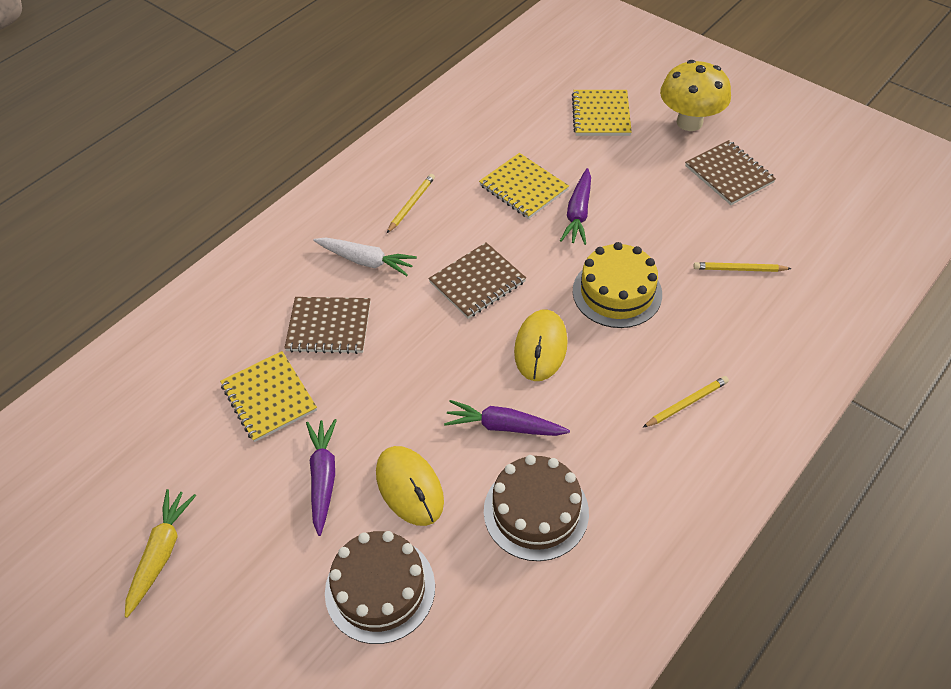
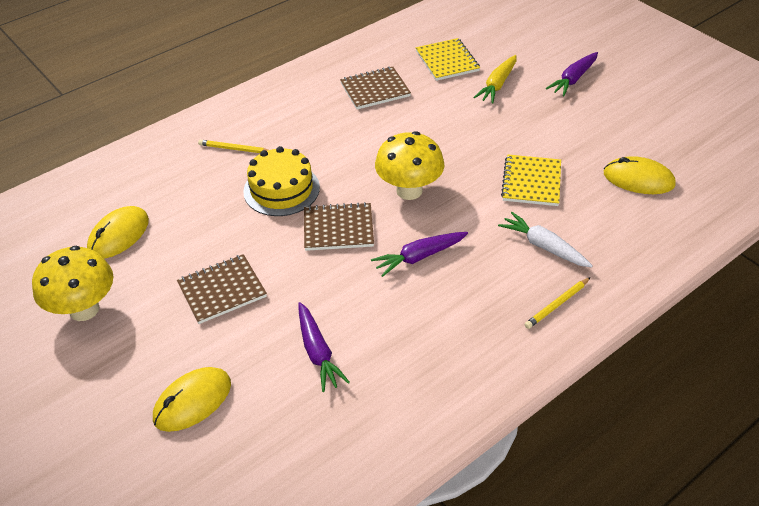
brown cake: [325,531,435,644] [484,455,589,561] = 2 -> none = 0
yellow mouse: [376,446,444,526] [514,309,568,381] = 2 -> [87,206,149,259] [153,367,231,432] [604,156,676,194] = 3
yellow mushroom: [660,60,731,131] = 1 -> [32,246,113,321] [375,131,444,200] = 2
yellow notebook: [220,351,317,442] [479,153,569,219] [572,90,632,136] = 3 -> [416,38,480,81] [501,155,561,206] = 2
yellow pencil: [387,174,435,233] [642,376,729,428] [693,262,792,272] = 3 -> [198,140,268,153] [525,277,591,329] = 2

